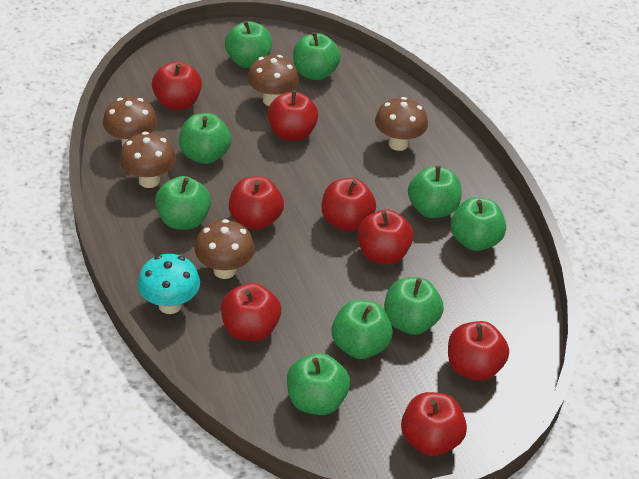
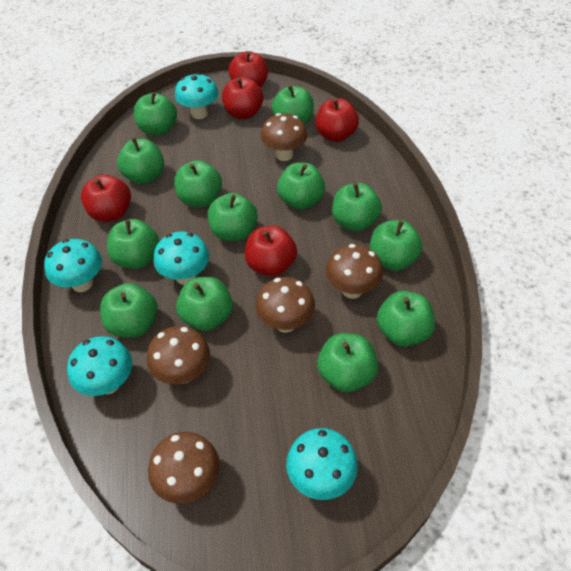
green apple: [155,176,211,230] [179,113,231,164] [225,21,272,68] [287,353,350,415] [293,32,341,80] [332,300,393,359] [384,277,444,335] [408,166,461,218] [450,197,506,251] = 9 -> [100,283,158,338] [107,219,159,269] [117,138,164,184] [134,92,177,136] [174,160,222,207] [176,277,233,331] [208,193,258,241] [272,85,314,125] [277,163,325,210] [317,333,378,392] [332,183,382,231] [370,220,423,271] [377,291,435,347] = 13
red apple: [152,61,202,110] [221,283,281,341] [229,176,284,230] [267,90,318,141] [322,178,376,231] [357,209,413,264] [401,392,467,456] [448,321,509,381] = 8 -> [81,175,131,222] [222,77,263,119] [229,51,268,88] [245,225,297,276] [315,98,359,142] = 5
turquoise mushroom: [137,254,200,314] = 1 -> [44,239,102,292] [67,336,132,396] [153,231,209,285] [175,73,218,119] [286,428,358,500] = 5

